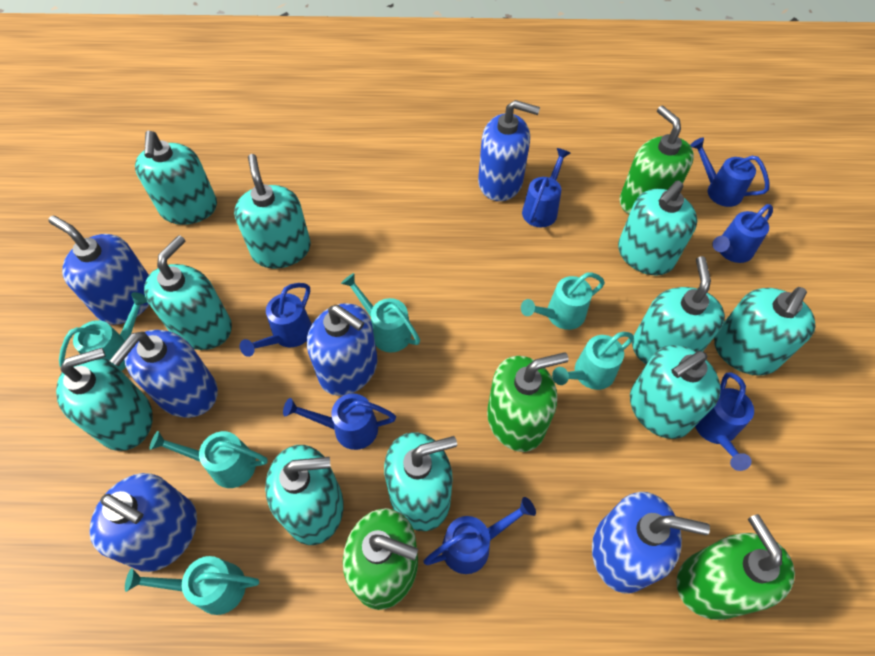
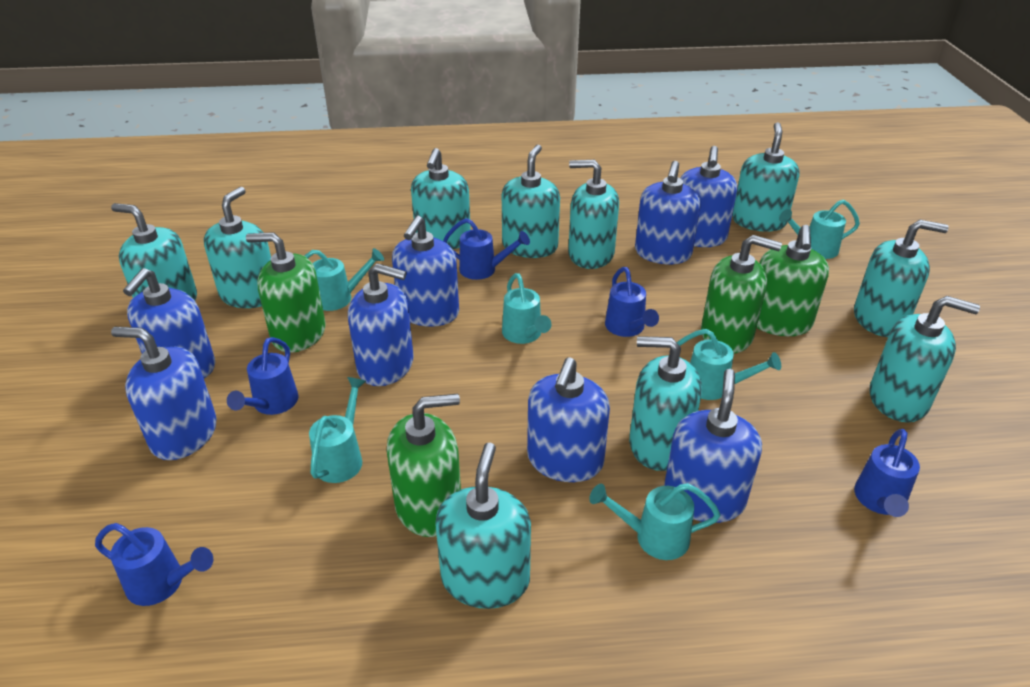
blue soap dispenser: [48,216,149,325] [89,473,197,572] [110,330,218,418] [307,303,377,396] [478,100,540,201] [592,492,710,594] = 6 -> [111,327,217,460] [123,268,215,378] [348,263,414,386] [392,216,459,327] [527,357,610,482] [635,161,701,264] [664,369,762,523] [680,146,737,247] = 8
blue watering can: [240,283,312,357] [283,393,396,450] [423,497,536,574] [522,148,570,227] [690,137,770,207] [695,372,754,471] [712,204,773,263] = 7 -> [95,523,213,606] [227,337,299,415] [443,218,530,280] [605,267,659,337] [854,429,920,517] = 5

